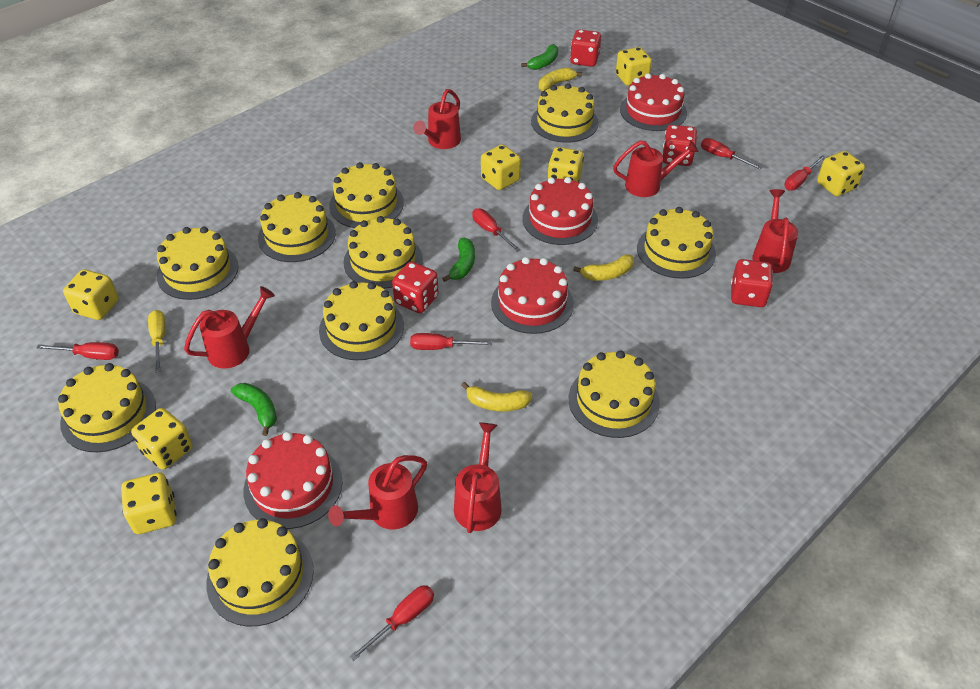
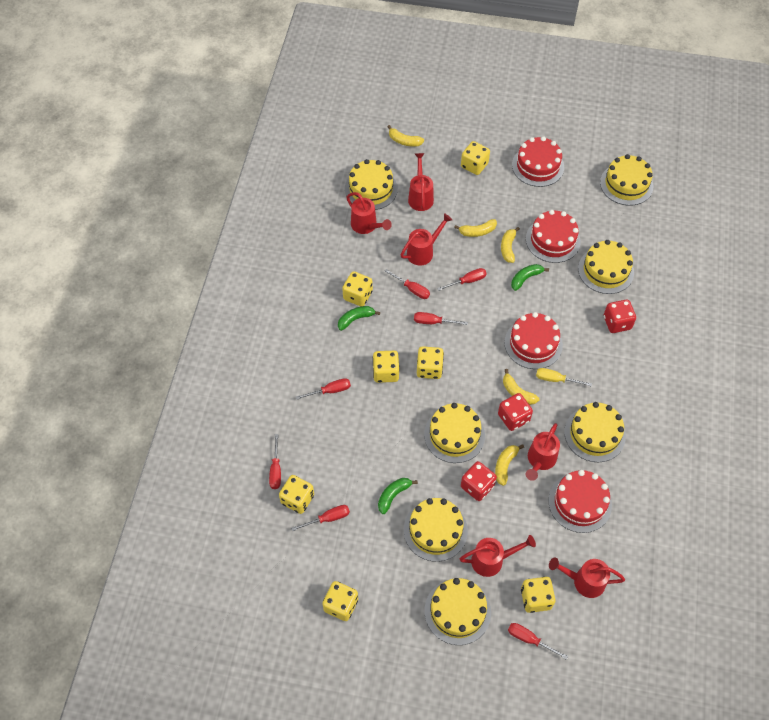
red dice: [392,262,439,313] [570,29,601,67] [662,125,697,166] [731,259,773,307] = 4 -> [461,461,497,501] [498,393,533,431] [604,300,636,333] = 3
red screwdriver: [36,342,119,360] [349,585,434,661] [410,333,492,350] [472,208,521,252] [701,138,762,169] [784,155,826,190] = 6 -> [269,434,281,489] [291,505,350,531] [296,378,351,400] [385,269,430,299] [414,312,468,325] [437,268,487,291] [508,623,568,660] = 7
yellow banana: [461,382,532,411] [539,68,582,91] [573,254,634,281] = 3 -> [388,125,424,147] [454,219,497,237] [495,444,524,486] [501,227,520,263] [503,369,539,405] = 5
yellow cake: [58,363,156,452] [156,227,238,300] [207,518,314,626] [258,192,336,262] [319,281,404,360] [329,162,404,228] [343,216,423,289] [531,83,599,143] [569,350,660,438] [637,207,716,279] = 10 -> [345,159,398,210] [404,498,468,562] [424,403,485,463] [425,578,491,645] [564,402,626,462] [578,240,634,294] [600,154,653,206] = 7

